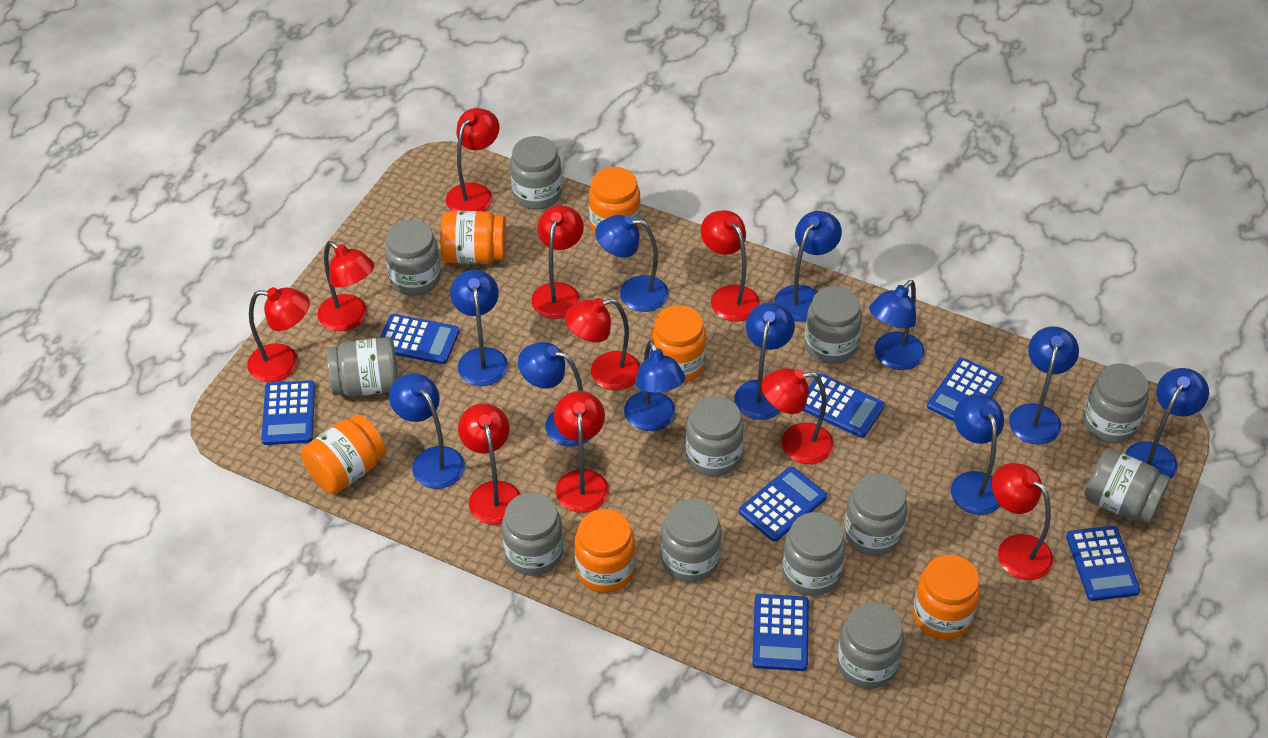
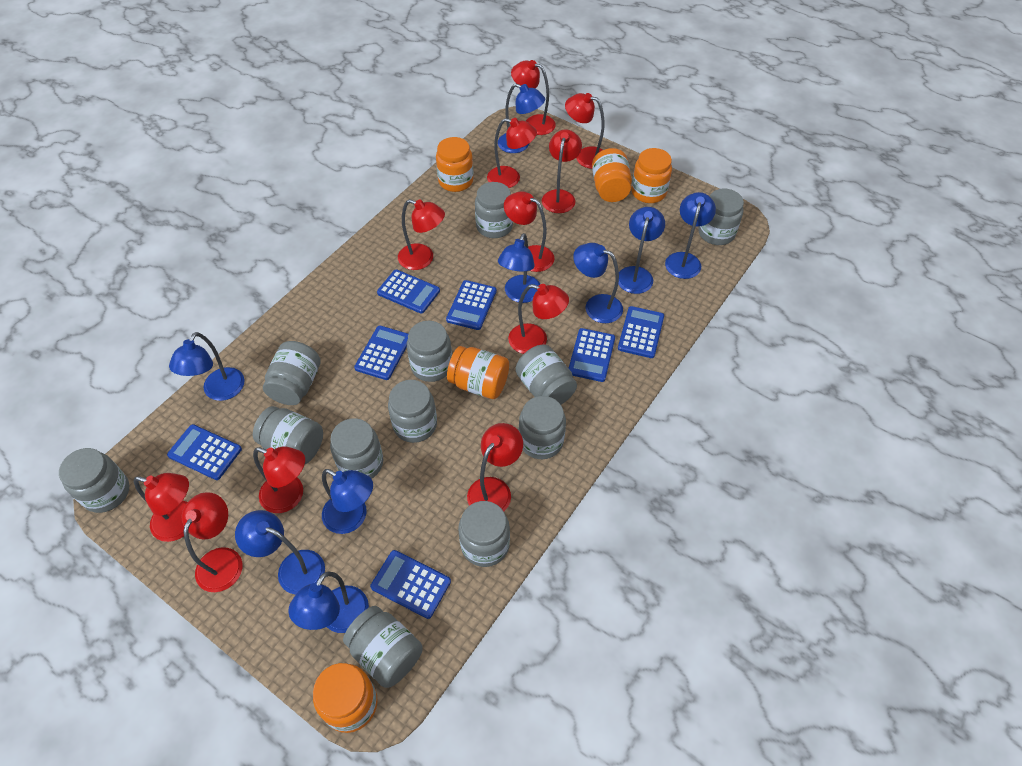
blue lamp: [389,373,465,489] [450,270,508,386] [518,342,591,447] [595,215,669,312] [624,341,685,431] [734,302,795,420] [774,211,842,322] [869,280,925,370] [951,394,1004,515] [1009,326,1079,445] [1125,368,1209,479] = 11 -> [169,332,245,401] [235,510,325,595] [288,572,369,633] [322,469,373,534] [498,84,545,153] [498,233,540,303] [573,243,623,323] [618,207,665,294] [665,192,716,279] = 9
orange jar: [301,415,386,494] [440,211,506,264] [575,509,635,593] [589,167,640,233] [651,305,706,383] [913,555,980,640] = 6 -> [313,663,378,733] [436,137,473,192] [447,346,509,399] [592,148,632,202] [631,148,672,203] = 5
red lamp: [247,287,310,382] [317,241,374,331] [446,108,499,211] [458,403,521,525] [531,205,584,319] [554,391,609,513] [565,298,641,390] [701,210,760,321] [762,368,834,464] [992,463,1053,580] = 10 -> [134,473,189,542] [182,492,242,592] [253,446,305,513] [398,199,445,270] [467,423,523,512] [487,118,537,188] [504,191,554,272] [508,284,569,354] [511,60,556,135] [542,129,582,213] [565,93,604,169] = 11

